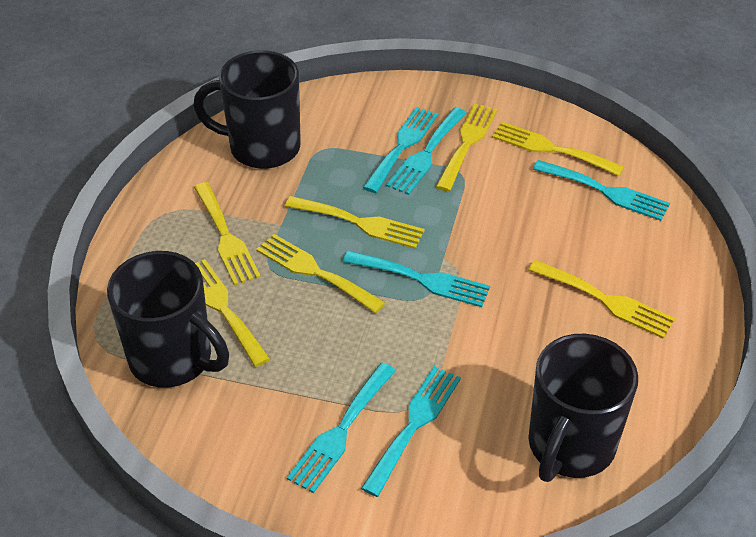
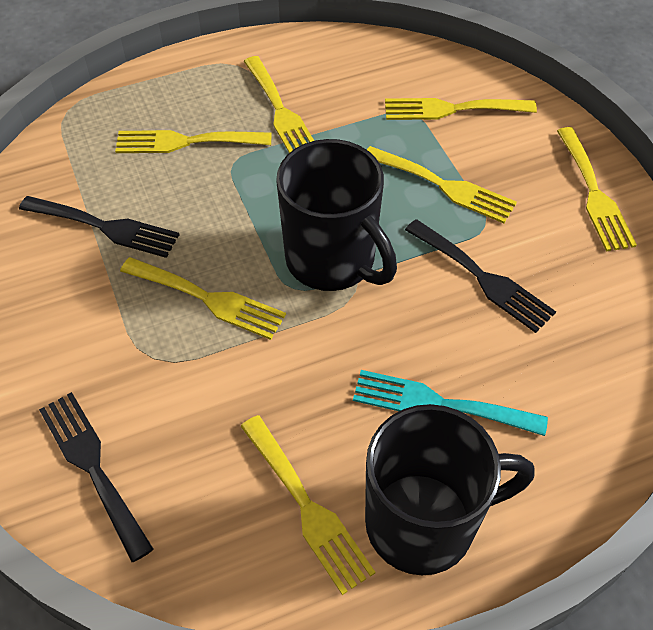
black fork: none = 0 -> [19,196,180,258] [39,392,154,562] [405,219,556,333] = 3
black mug: [107,251,229,388] [193,50,301,169] [528,334,638,482] = 3 -> [276,139,397,291] [365,404,535,575] = 2
turquoise fork: [287,363,396,493] [343,250,490,307] [361,366,461,497] [363,107,438,193] [386,107,467,195] [533,160,670,221] = 6 -> [353,370,548,436] = 1

